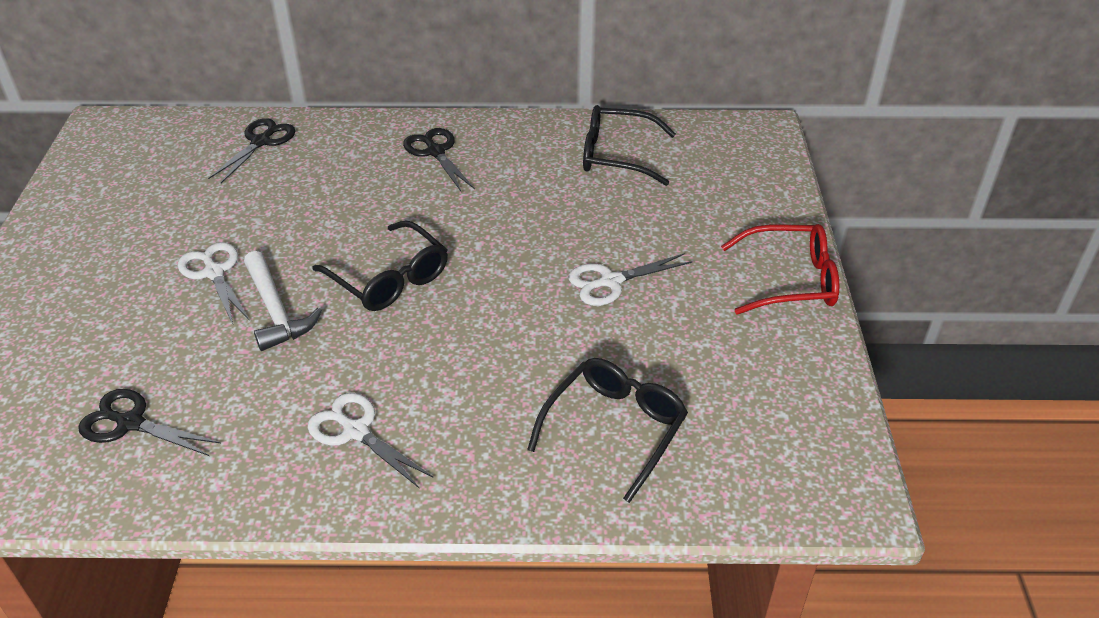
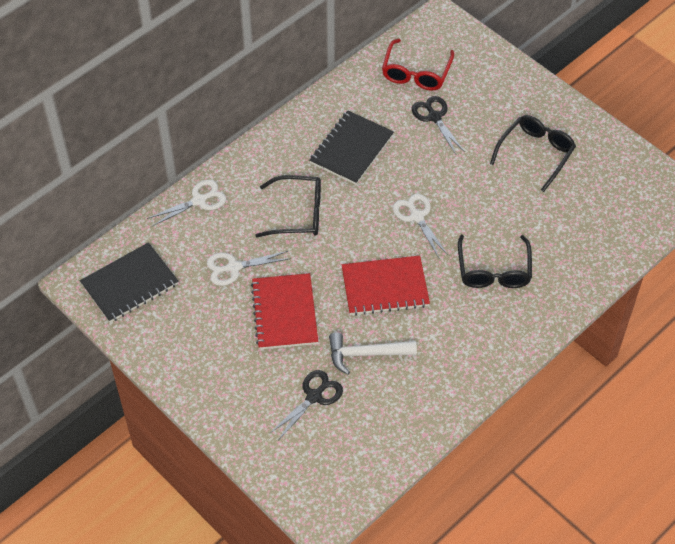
black notebook: none = 0 -> [80,242,179,323] [309,111,394,185] = 2
black scissors: [78,389,221,456] [208,118,296,183] [403,128,475,191] = 3 -> [269,370,343,440] [412,96,465,154] = 2
red notebook: none = 0 -> [251,273,318,349] [342,255,430,316] = 2

